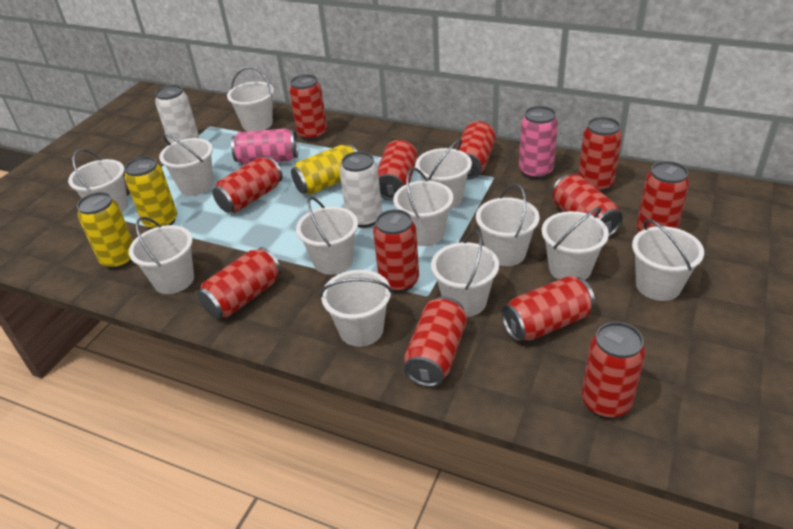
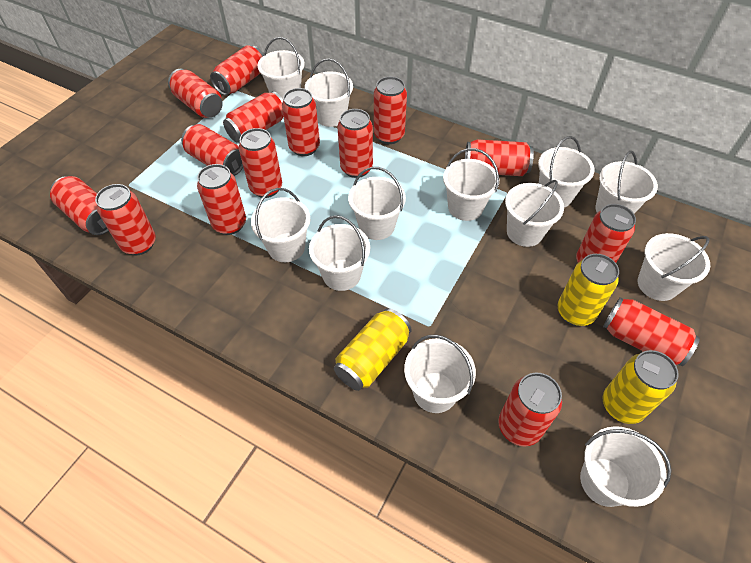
pink can: [231,128,298,165] [519,106,558,179] = 2 -> none = 0
red can: [197,247,281,319] [212,156,283,213] [289,74,327,141] [373,209,419,293] [378,140,417,200] [404,296,467,387] [456,121,496,179] [501,276,595,342] [552,174,623,237] [578,117,622,192] [582,322,646,419] [636,161,690,232] = 12 -> [50,176,109,235] [95,184,156,255] [168,69,223,118] [181,124,243,176] [197,164,246,235] [210,45,264,95] [223,91,283,142] [239,128,282,198] [282,88,320,156] [337,109,373,178] [374,77,407,144] [465,139,534,176] [498,373,562,447] [576,204,636,263] [603,297,700,366] = 15
white can: [155,85,199,144] [340,151,382,228] = 2 -> none = 0

